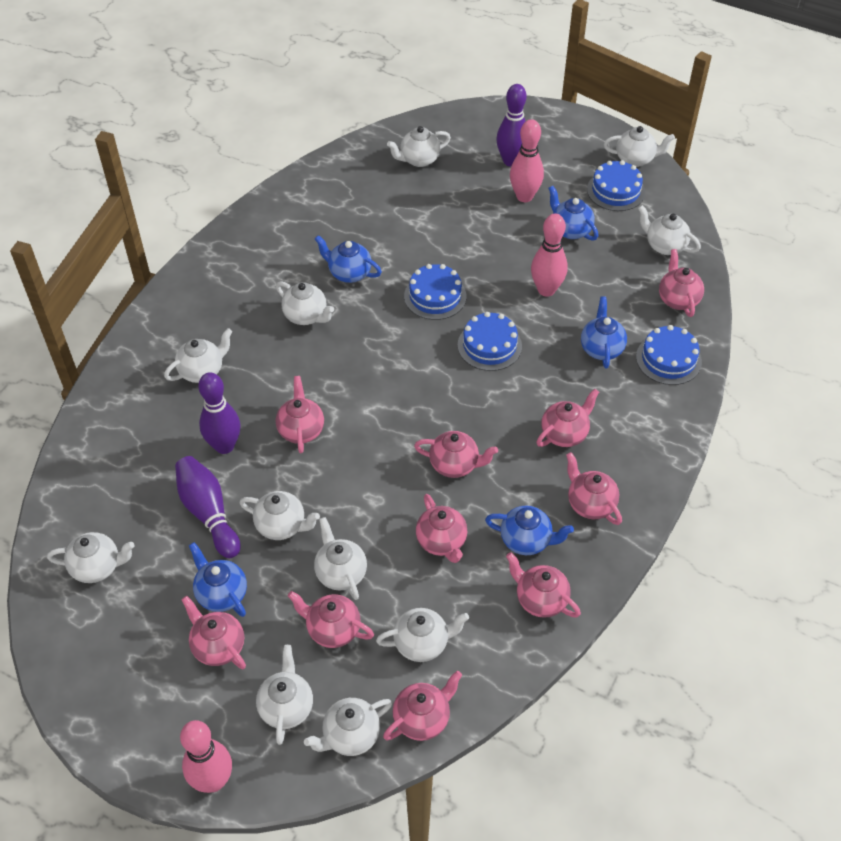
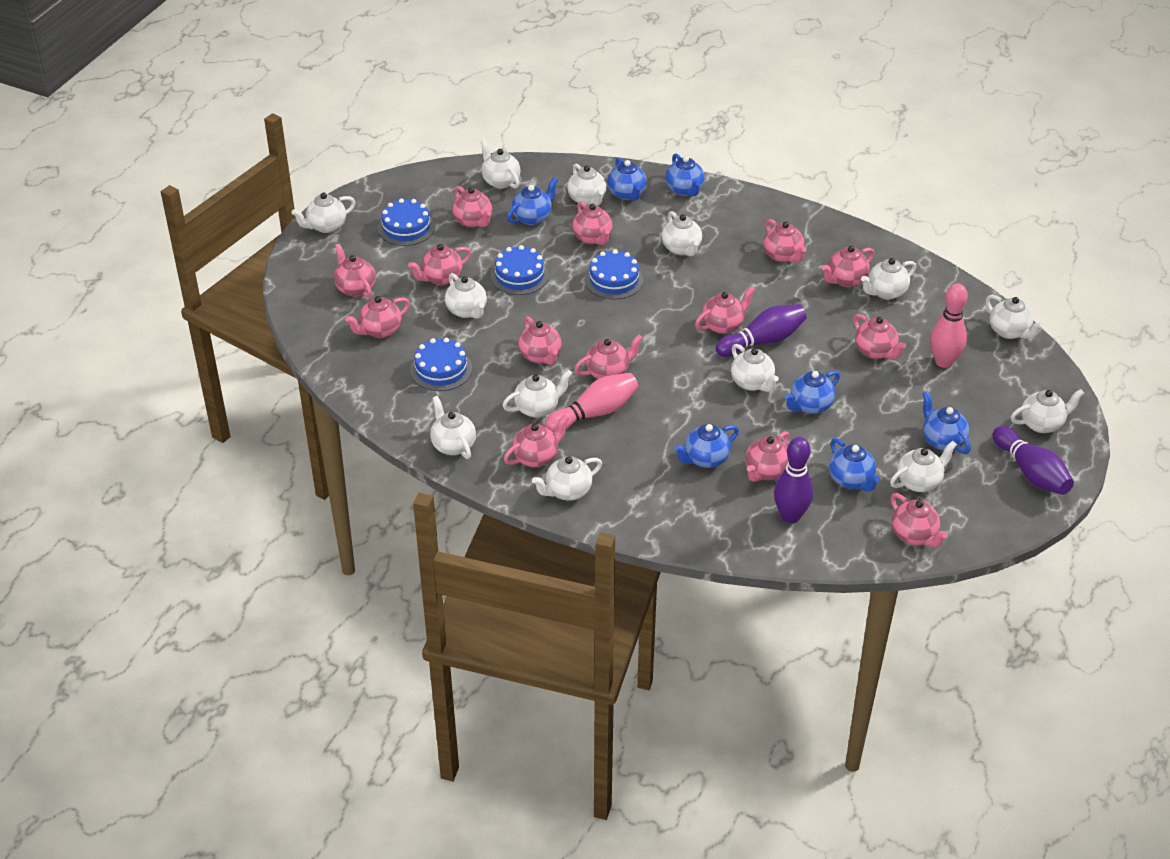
blue teapot: [189,542,247,617] [315,235,382,283] [485,506,574,555] [548,186,598,241] [581,297,627,368] = 5 -> [507,177,558,225] [608,157,647,201] [665,154,705,196] [674,424,739,468] [784,371,840,414] [829,438,880,492] [922,391,971,454] = 7
pink bowling pin: [180,720,232,793] [510,119,544,202] [531,214,568,297] = 3 -> [545,373,638,432] [930,283,968,368] = 2
pink teapot: [182,596,246,669] [276,376,324,453] [288,591,374,648] [383,671,462,741] [414,431,498,478] [416,494,467,563] [506,552,581,618] [537,389,599,447] [566,452,622,525] [659,249,704,317] = 10 -> [334,244,376,298] [345,296,410,338] [408,244,471,285] [452,186,492,228] [504,415,569,467] [518,316,562,365] [572,201,613,245] [575,335,643,379] [695,285,755,334] [745,431,789,482] [764,219,807,263] [822,246,875,287] [853,314,906,359] [891,493,948,548] = 14
white teapot: [47,532,135,583] [164,328,232,383] [239,491,320,540] [256,645,313,745] [276,281,334,325] [304,698,392,756] [314,517,367,600] [376,608,469,662] [387,126,451,167] [604,126,675,167] [638,205,701,255] = 11 -> [291,193,356,233] [430,396,476,459] [445,273,487,319] [480,140,520,189] [502,370,572,418] [532,456,602,501] [567,164,607,206] [662,211,702,256] [731,344,779,392] [861,258,916,299] [890,441,957,492] [986,295,1044,339] [1011,389,1085,433] = 13

